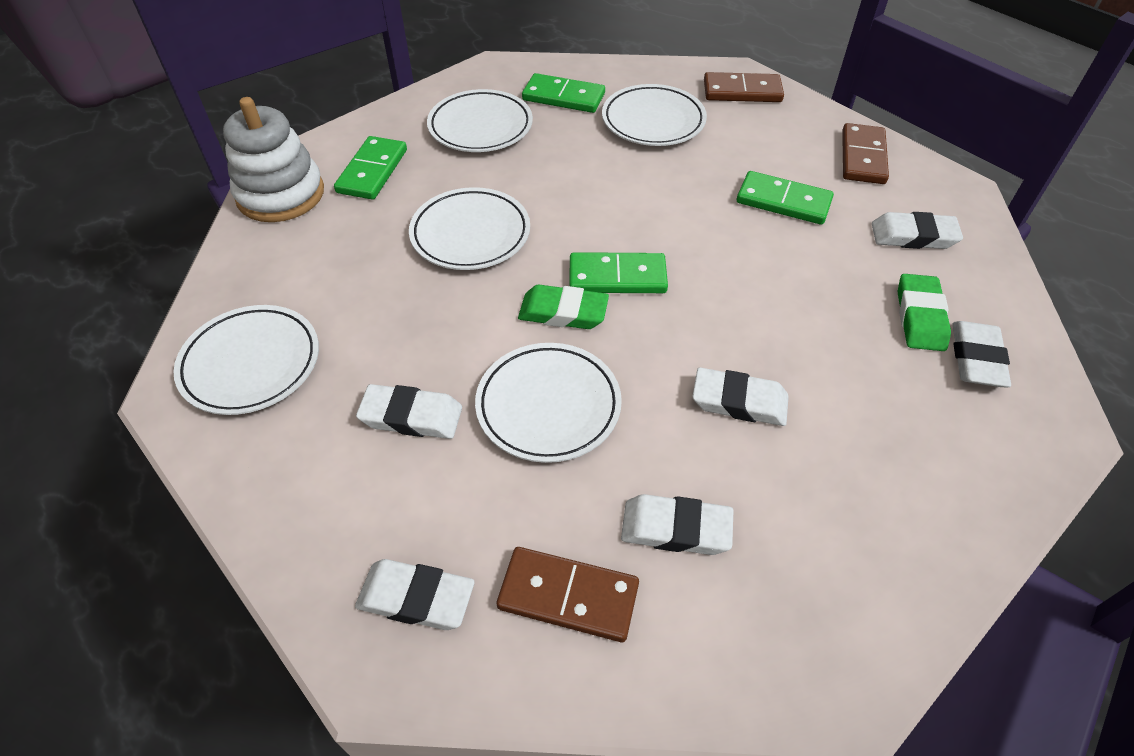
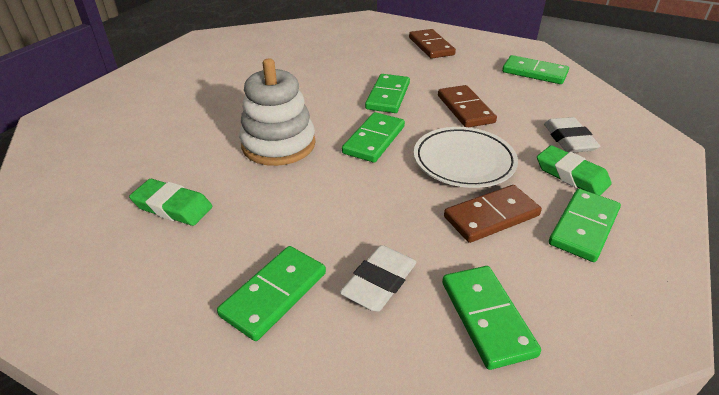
green domino: [334,136,407,200] [522,73,605,113] [569,252,668,293] [737,171,834,225] = 4 -> [217,246,326,341] [342,112,405,163] [365,74,410,113] [442,266,541,370] [502,55,569,84] [549,189,621,262] = 6
white eraser: [355,559,475,630] [356,384,462,439] [621,494,734,555] [692,367,789,426] [872,212,963,249] [953,321,1011,387] = 6 -> [340,245,417,312] [544,117,600,153] = 2
white plate: [173,305,319,415] [409,187,530,270] [427,89,533,152] [475,343,622,463] [602,84,707,146] = 5 -> [414,127,518,188] = 1

